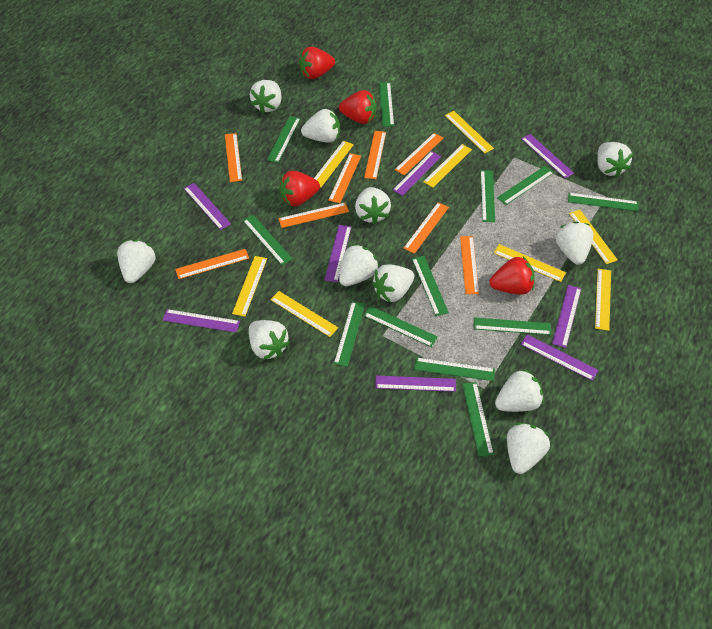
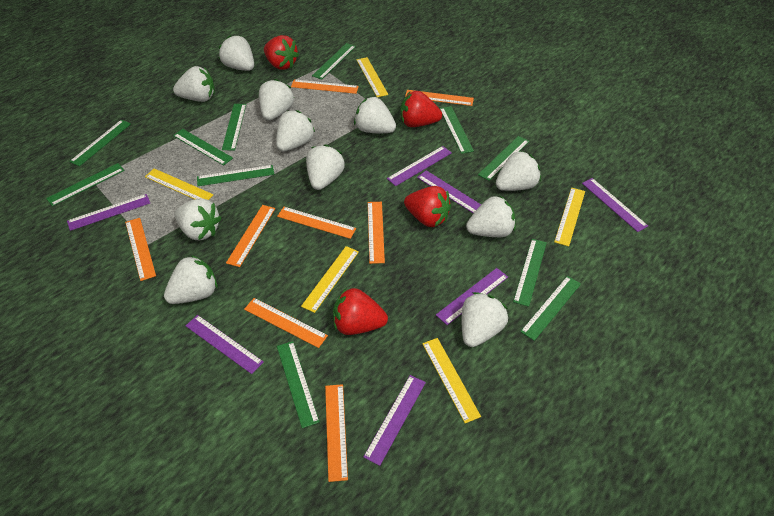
green ruler: [243,215,292,265] [267,116,301,163] [334,301,365,367] [363,306,438,347] [379,82,394,126] [412,256,449,316] [414,357,495,381] [462,382,494,457] [474,317,551,335] [480,170,495,222] [497,166,554,205] [568,193,639,211] = 12 -> [46,163,125,206] [69,120,131,166] [173,129,233,166] [197,165,274,186] [222,104,246,150] [277,341,320,428] [312,43,356,80] [440,106,474,154] [478,136,529,181] [513,239,547,307] [520,276,581,341] = 11
purple ruler: [163,309,240,333] [184,183,231,230] [325,225,351,282] [375,376,456,392] [393,151,441,196] [521,134,574,178] [521,335,598,381] [552,285,581,348] = 8 -> [67,194,150,231] [186,315,264,374] [363,375,426,466] [387,146,452,186] [417,170,481,214] [436,268,508,325] [582,178,648,232] = 7
yellow ruler: [232,256,267,317] [270,291,338,337] [314,140,354,187] [423,144,472,187] [445,111,494,154] [494,244,566,282] [569,210,618,264] [595,269,611,331] = 8 -> [145,168,213,200] [301,246,359,313] [356,57,388,97] [422,338,481,423] [554,188,585,246] = 5

